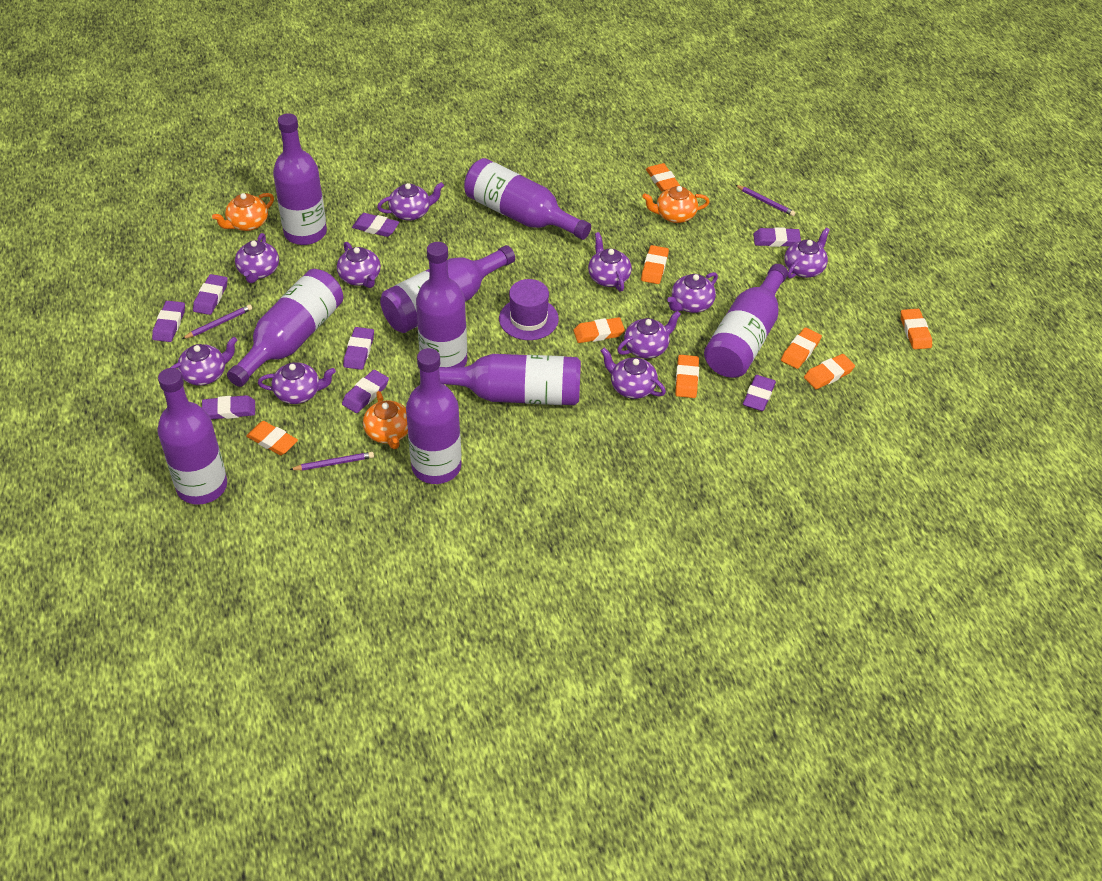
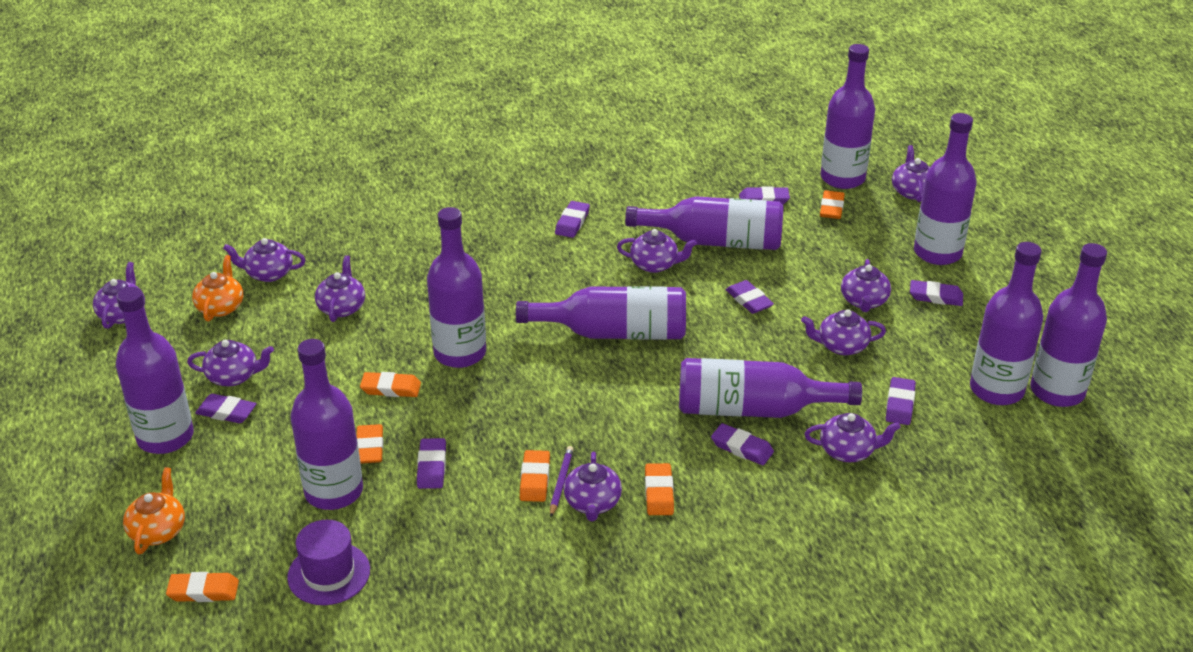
orange eraser: [246,421,298,455] [574,317,625,343] [641,245,669,284] [646,163,680,192] [675,355,699,398] [781,327,822,369] [804,354,855,389] [901,309,932,349] = 8 -> [166,572,239,602] [356,424,383,464] [360,372,421,397] [520,450,550,502] [645,463,674,515] [820,190,845,219] = 6
orange teapot: [212,193,274,231] [363,391,408,449] [642,186,710,223] = 3 -> [123,467,185,554] [192,255,243,321] = 2
purple bottle: [158,368,227,505] [227,269,343,387] [273,113,327,245] [380,245,515,333] [406,348,461,484] [416,242,467,367] [439,354,581,405] [464,158,591,240] [704,264,788,378] = 9 -> [116,287,194,454] [291,339,363,510] [427,207,486,368] [516,286,686,340] [625,196,784,250] [679,358,862,418] [820,44,875,189] [914,113,977,265] [970,242,1043,405] [1030,243,1107,407] = 10
purple pencil: [182,305,252,339] [289,452,374,471] [736,185,796,216] = 3 -> [550,446,574,517] = 1

